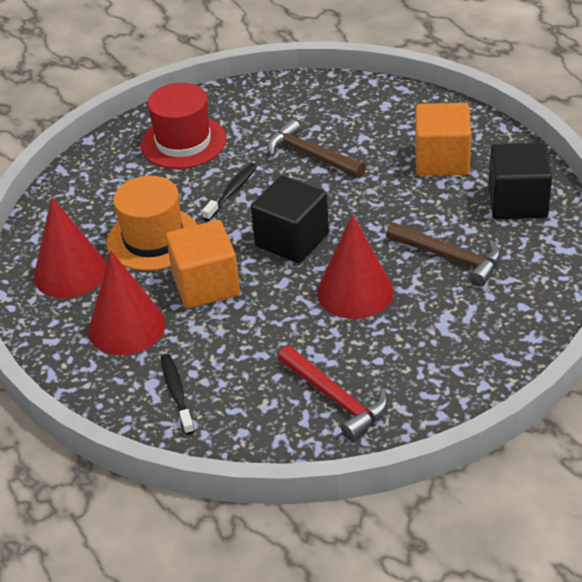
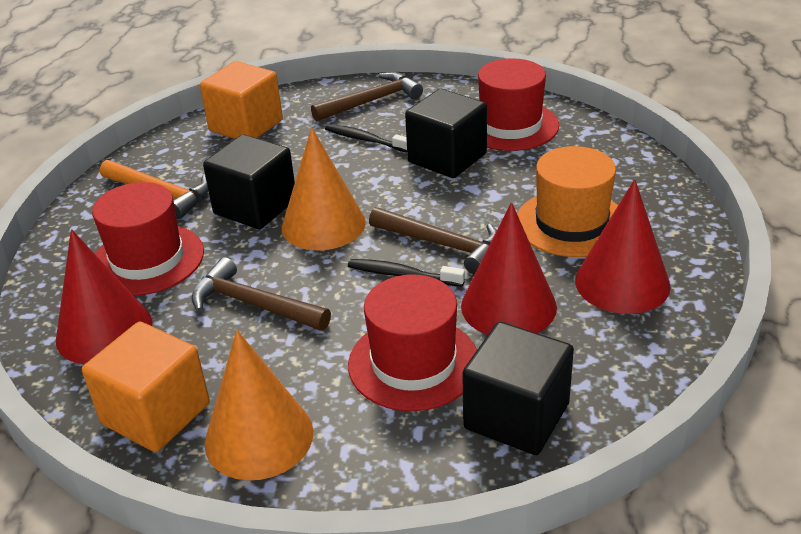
black cube: [251,176,329,263] [489,143,552,219] = 2 -> [203,134,295,229] [405,89,487,178] [462,322,574,455] = 3
brown hammer: [267,119,366,178] [386,222,501,287] = 2 -> [191,257,331,331] [311,72,423,121] [369,207,497,275] = 3
orange cone: none = 0 -> [205,330,313,480] [282,127,366,250] = 2
orange hammer: none = 0 -> [100,160,208,219] = 1
red hammer: [278,346,388,441] = 1 -> none = 0
red hat: [140,83,227,169] = 1 -> [92,182,204,296] [348,274,477,411] [478,58,559,151] = 3

